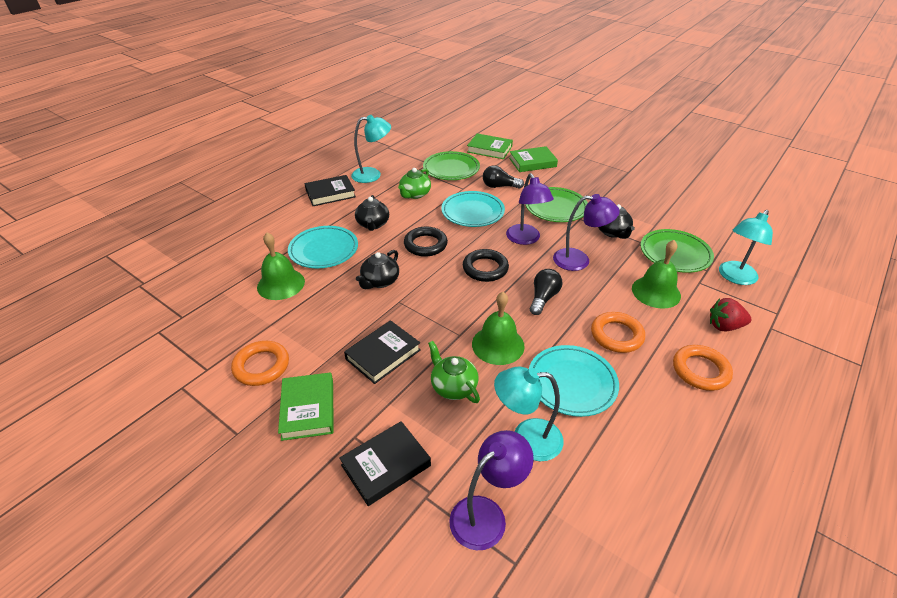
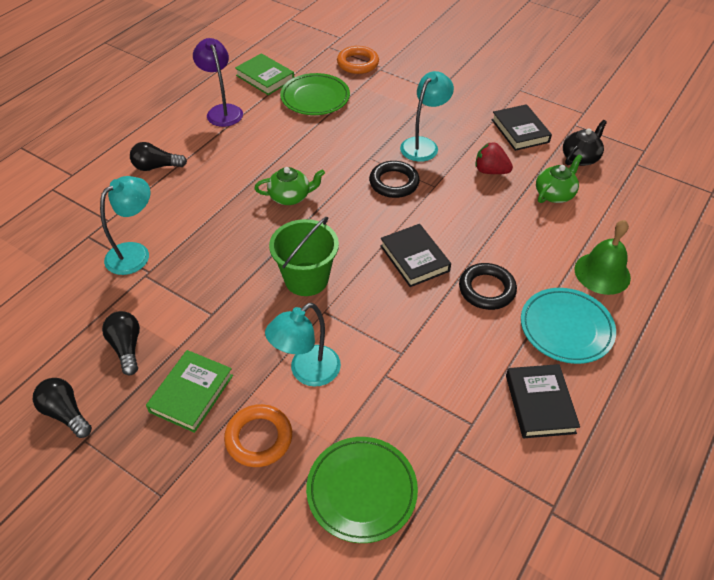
black light bulb: [483,165,524,189] [530,269,562,315] = 2 -> [33,378,92,438] [102,311,140,375] [130,142,187,171] = 3
black teapot: [355,195,389,231] [356,250,399,289] [598,204,635,239] = 3 -> [563,120,607,166] = 1
green bell: [257,232,305,300] [472,292,525,365] [632,240,681,309] = 3 -> [575,220,631,295] = 1
green book: [278,372,334,441] [467,133,513,159] [509,146,558,172] = 3 -> [146,350,233,433] [235,53,294,95] = 2
green bucket: none = 0 -> [269,217,339,296] = 1
green plate: [423,151,480,180] [525,187,588,222] [641,229,714,273] = 3 -> [280,73,350,115] [306,437,418,543] = 2
orange ring: [231,341,289,386] [591,312,645,353] [673,345,733,391] = 3 -> [224,404,292,467] [337,46,379,74] = 2
purple lamp: [449,430,534,550] [506,173,554,245] [553,194,620,271] = 3 -> [193,38,243,127] = 1
turquoise plate: [288,226,358,269] [441,191,505,227] [529,345,619,417] = 3 -> [521,288,616,364] = 1

